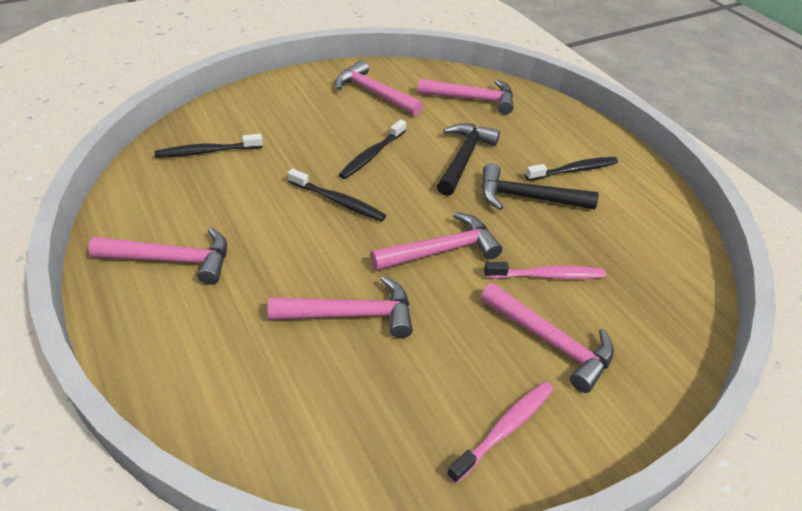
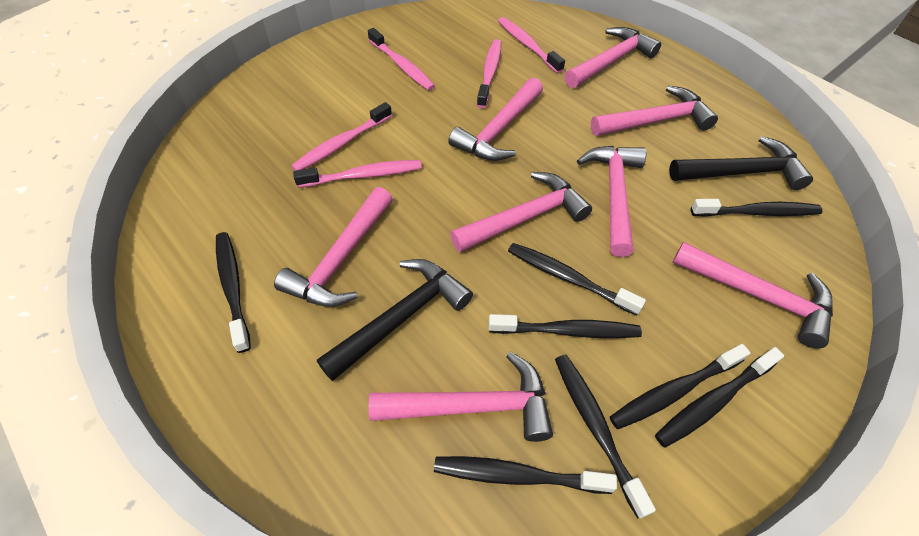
black toothbrush: [154,134,263,158] [288,168,386,222] [339,119,406,179] [525,157,618,181] = 4 -> [216,232,251,353] [434,456,617,494] [489,314,642,338] [508,243,646,316] [555,355,656,519] [610,344,751,429] [655,347,784,448] [691,199,823,217] = 8
pink hammer: [88,227,227,285] [268,276,413,338] [335,60,423,116] [371,212,502,271] [417,78,513,115] [480,283,614,393] = 6 -> [274,187,393,307] [369,352,553,442] [448,78,543,161] [450,172,592,252] [565,27,661,88] [577,146,646,257] [591,86,718,136] [673,242,833,349] = 8
pink toothbrush: [447,382,553,484] [484,262,606,279] = 2 -> [291,102,392,171] [293,160,422,188] [368,28,435,91] [477,39,501,108] [498,17,565,73] = 5

